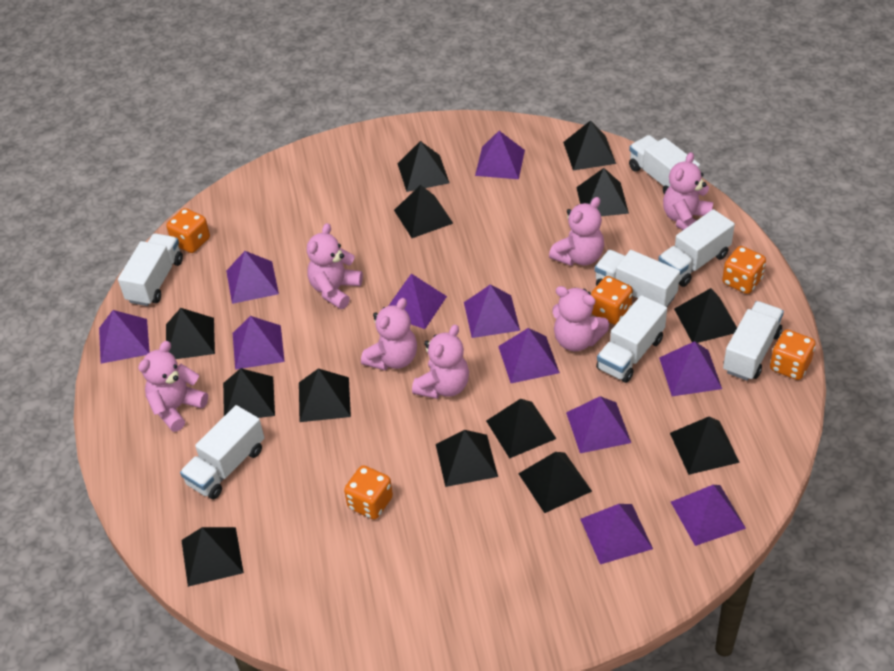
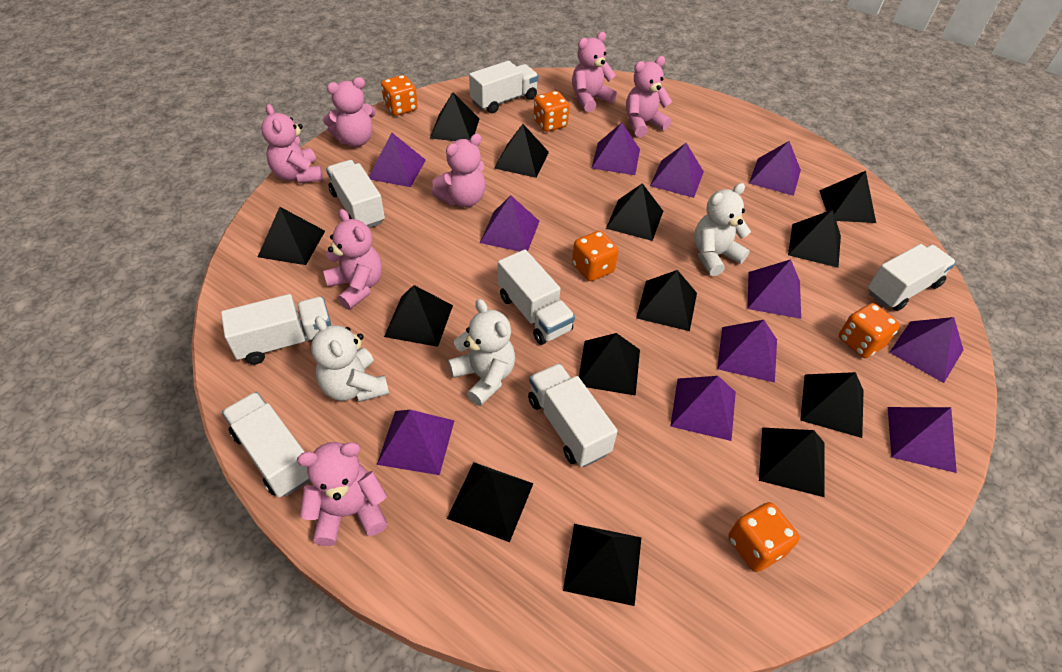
white teddy bear: none = 0 -> [311,316,389,402] [448,299,515,406] [694,183,751,276] = 3

